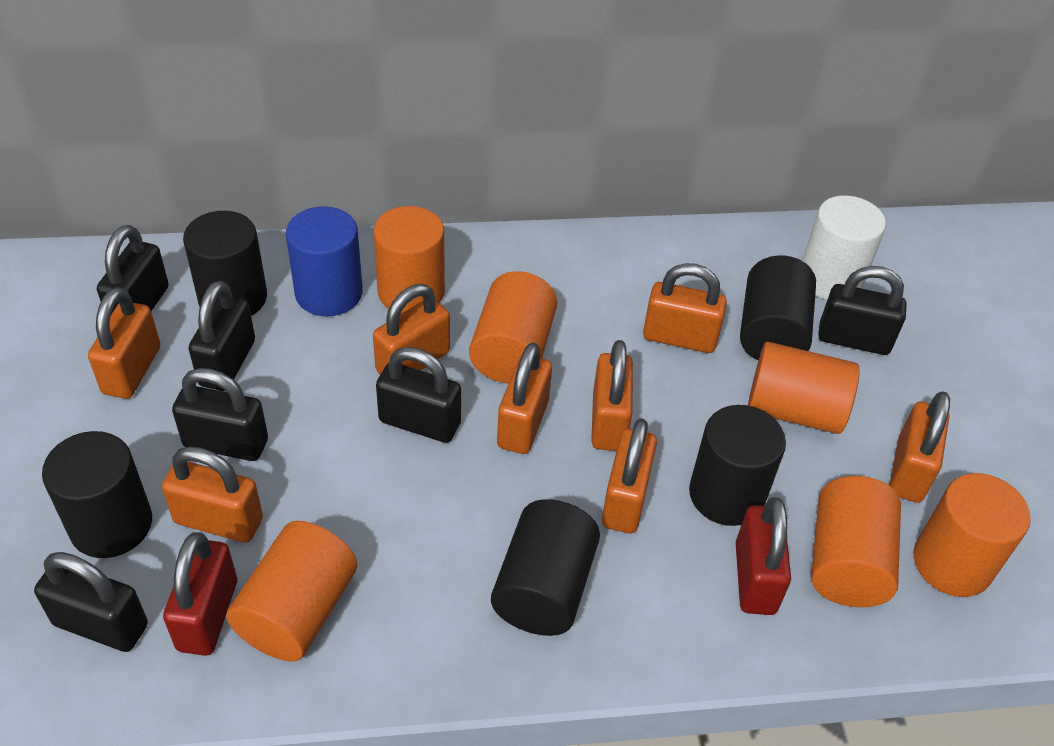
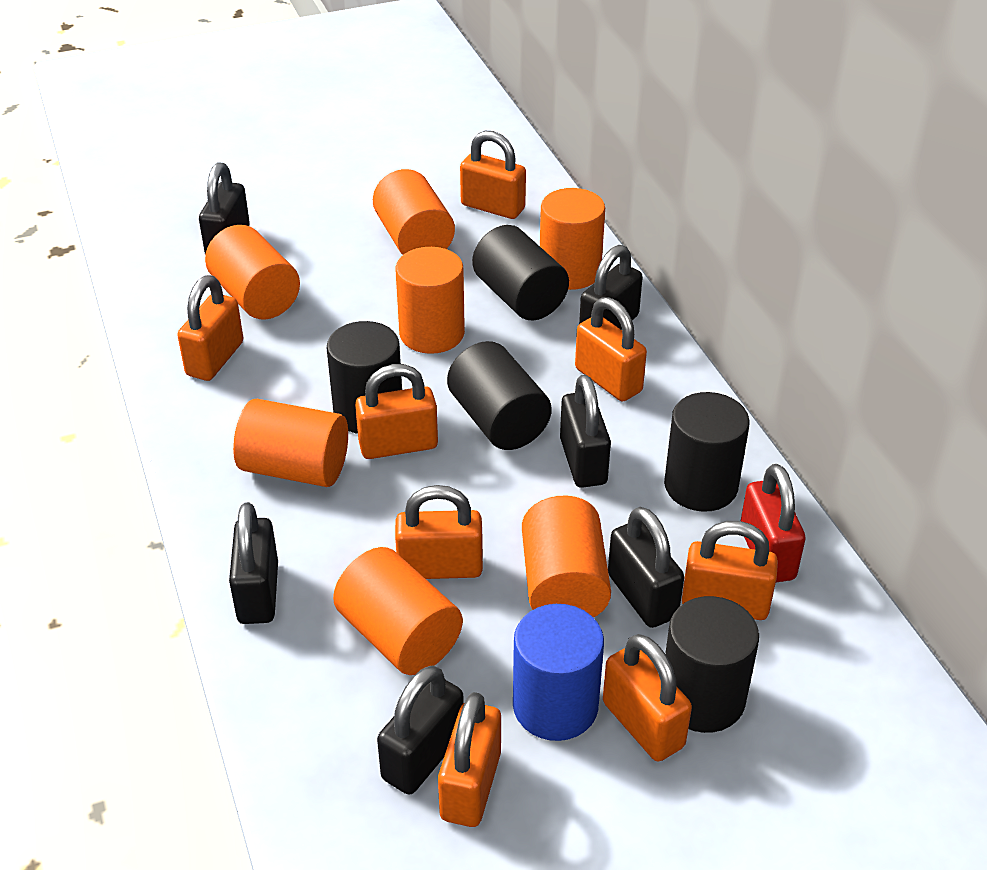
orange cylinder: [226,521,357,661] [373,206,445,314] [469,271,557,384] [748,342,860,434] [811,476,901,607] [914,473,1031,597] = 6 -> [205,225,300,319] [233,399,348,487] [333,547,463,675] [373,169,455,255] [395,247,465,354] [522,496,611,618] [540,188,605,290] = 7
red padlock: [163,532,237,656] [736,497,791,615] = 2 -> [741,464,805,582] = 1
white cylinder: [802,195,886,300] = 1 -> none = 0

